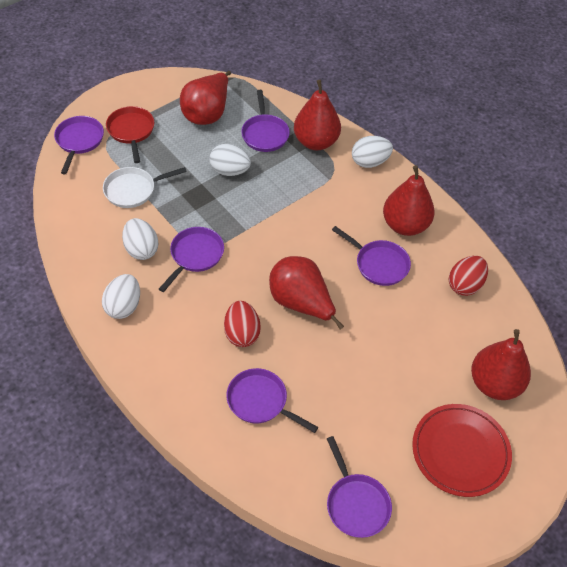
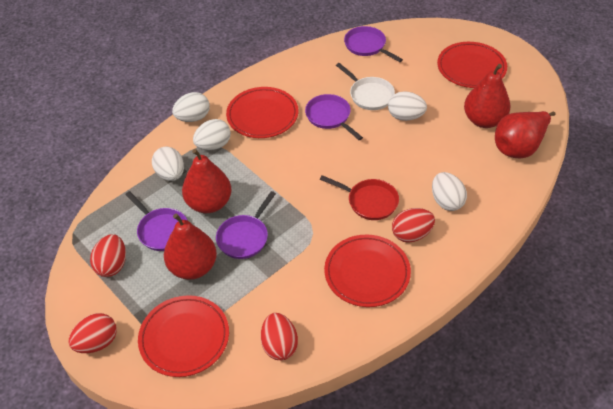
purple pan: [54,116,104,174] [159,227,224,292] [226,368,318,433] [241,90,290,152] [327,436,392,538] [332,226,411,286] = 6 -> [125,191,188,251] [216,191,276,259] [305,94,363,140] [344,26,403,62] = 4
red egg: [224,301,261,347] [449,256,488,296] = 2 -> [68,313,117,353] [90,234,126,277] [261,313,298,360] [392,208,435,243] = 4
red pear: [180,71,231,125] [269,256,344,329] [294,80,341,150] [383,165,435,236] [471,329,531,400] = 5 -> [164,213,217,280] [182,149,231,213] [464,64,511,128] [495,111,555,159] = 4
red plate: [412,404,512,497] = 1 -> [138,295,229,377] [226,87,298,138] [324,235,411,307] [437,42,507,88] = 4
white egg: [102,274,140,319] [122,218,158,260] [209,144,251,176] [352,136,393,168] = 4 -> [152,147,184,181] [172,92,210,122] [193,119,231,150] [388,91,427,121] [432,172,467,211] = 5

